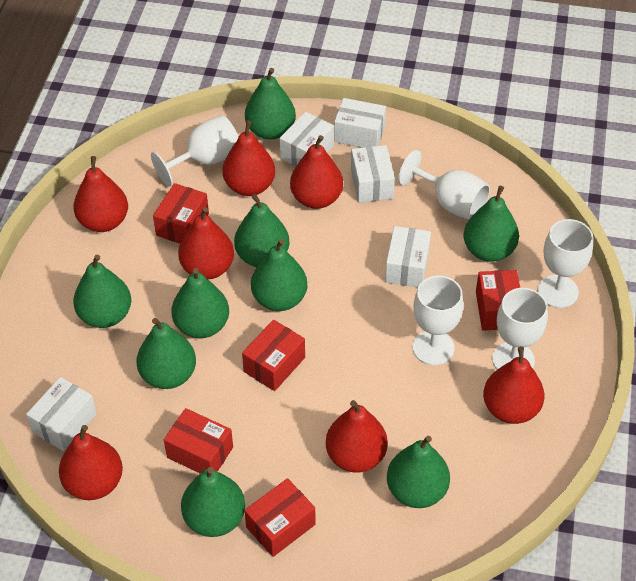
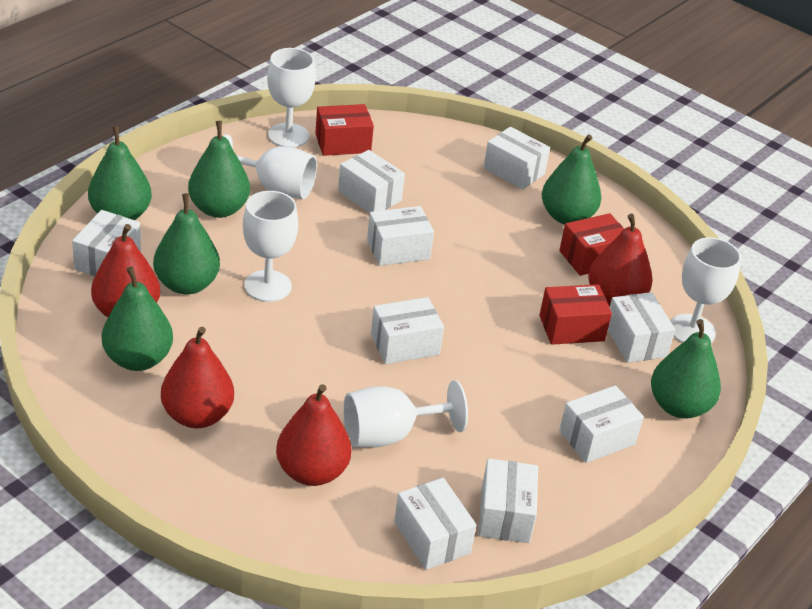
green pear: [73,254,131,328] [136,318,196,389] [171,268,229,338] [181,467,245,537] [234,194,290,267] [245,68,296,140] [251,239,307,311] [387,436,450,508] [464,186,519,262] = 9 -> [88,126,152,220] [102,266,173,371] [153,193,220,295] [188,121,250,218] [542,134,601,224] [651,319,721,419] = 6
red box: [153,183,209,244] [164,408,233,473] [242,320,305,391] [244,478,315,557] [476,270,520,330] = 5 -> [315,104,374,156] [540,284,612,345] [559,213,624,276] = 3
red pear: [59,425,123,500] [73,156,128,232] [178,207,234,280] [223,121,275,196] [290,135,343,209] [326,400,388,472] [483,346,544,424] = 7 -> [91,224,160,317] [161,327,234,428] [276,384,352,486] [588,214,653,307] = 4
white box: [26,377,97,451] [280,112,334,166] [334,98,386,148] [351,145,395,203] [385,226,431,287] = 5 -> [72,210,141,276] [338,150,405,213] [367,206,434,266] [371,297,444,364] [394,478,476,570] [478,458,538,543] [483,127,550,190] [559,385,644,463] [608,292,675,363] = 9

